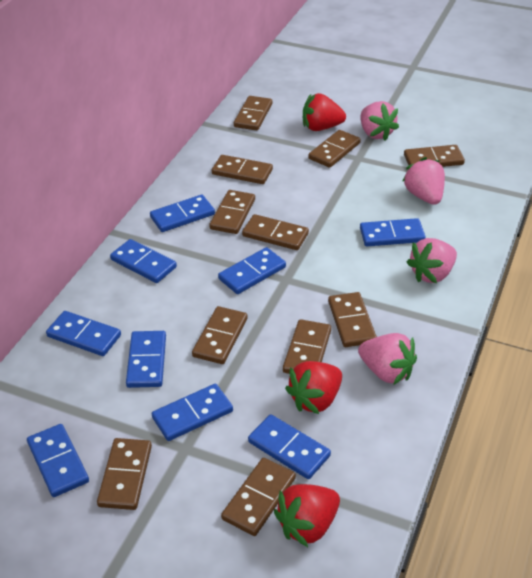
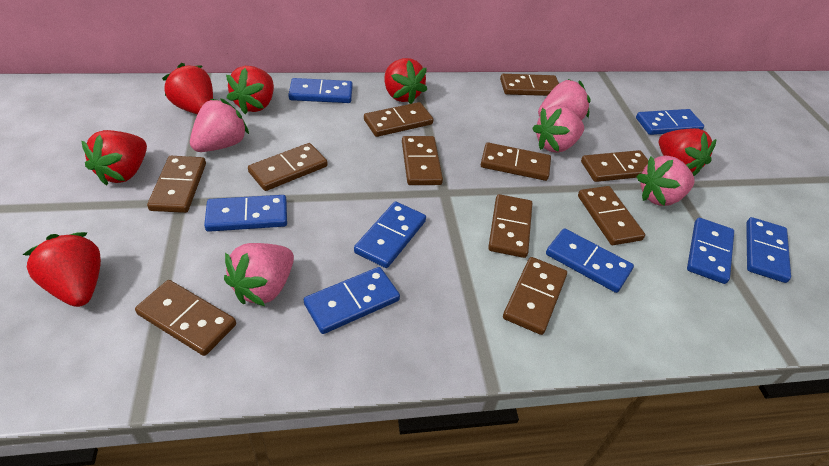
blue domino: [27,424,89,497] [46,311,121,356] [110,239,177,283] [126,331,166,388] [150,195,215,232] [152,384,233,441] [218,247,286,294] [248,414,331,479] [360,218,426,246] = 9 -> [204,195,287,232] [288,78,353,103] [304,267,400,334] [354,201,426,268] [546,228,634,293] [636,109,704,135] [687,218,734,284] [746,217,791,283] = 8
pink strawberry: [358,333,417,385] [360,101,399,141] [402,157,445,205] [407,238,457,283] = 4 -> [190,98,249,152] [224,243,294,306] [532,106,584,153] [538,79,591,121] [636,156,695,206] = 5
red strawberry: [274,484,340,547] [285,361,342,414] [303,93,346,131] = 3 -> [23,232,101,307] [82,130,147,186] [162,63,213,115] [226,66,274,114] [384,58,427,104] [659,128,716,176] = 6

